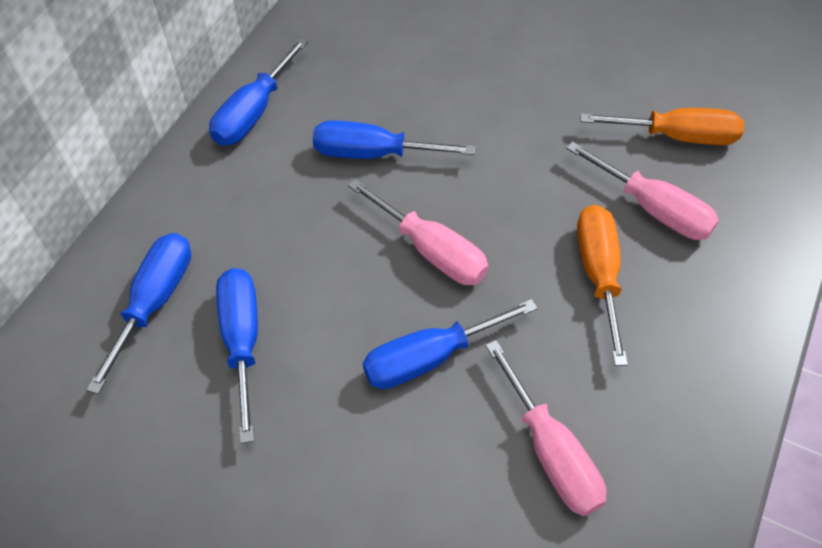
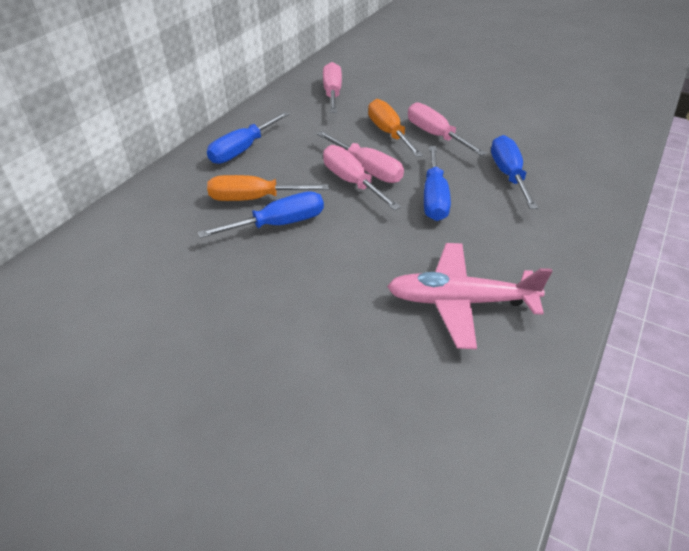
blue screwdriver: [87,233,191,394] [209,37,309,146] [216,268,258,443] [313,120,475,159] [363,299,538,389] = 5 -> [198,191,324,238] [207,112,289,164] [424,146,451,221] [491,135,538,209] = 4
pink plane: none = 0 -> [387,243,552,349] = 1
pink screwdriver: [348,179,489,285] [485,340,607,516] [566,141,719,240] = 3 -> [317,131,404,183] [323,62,342,113] [323,145,401,210] [408,102,487,156] = 4

